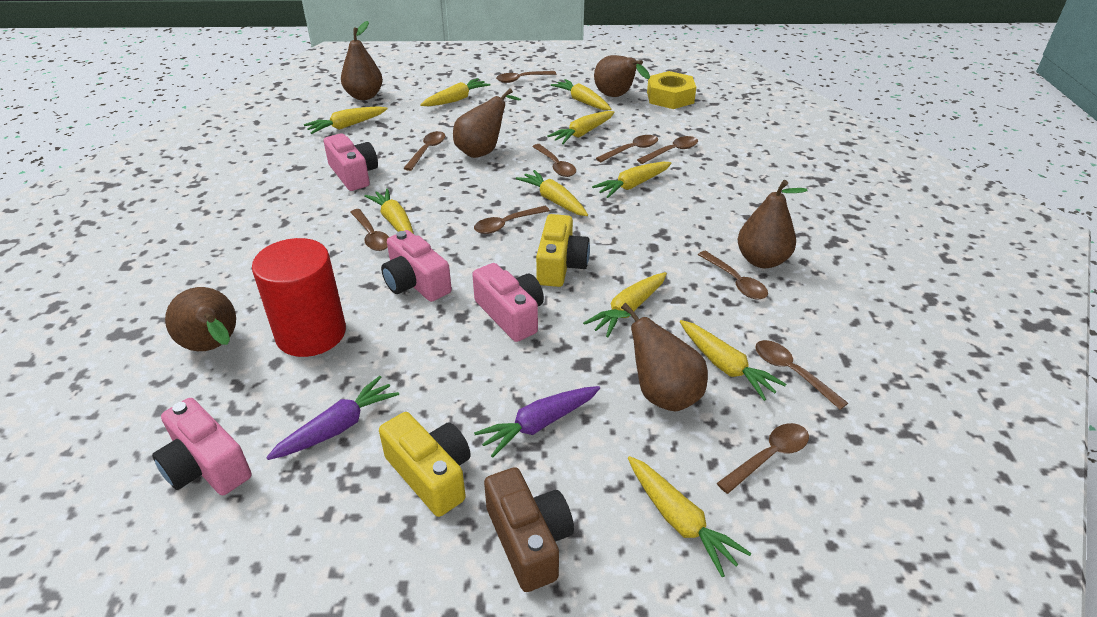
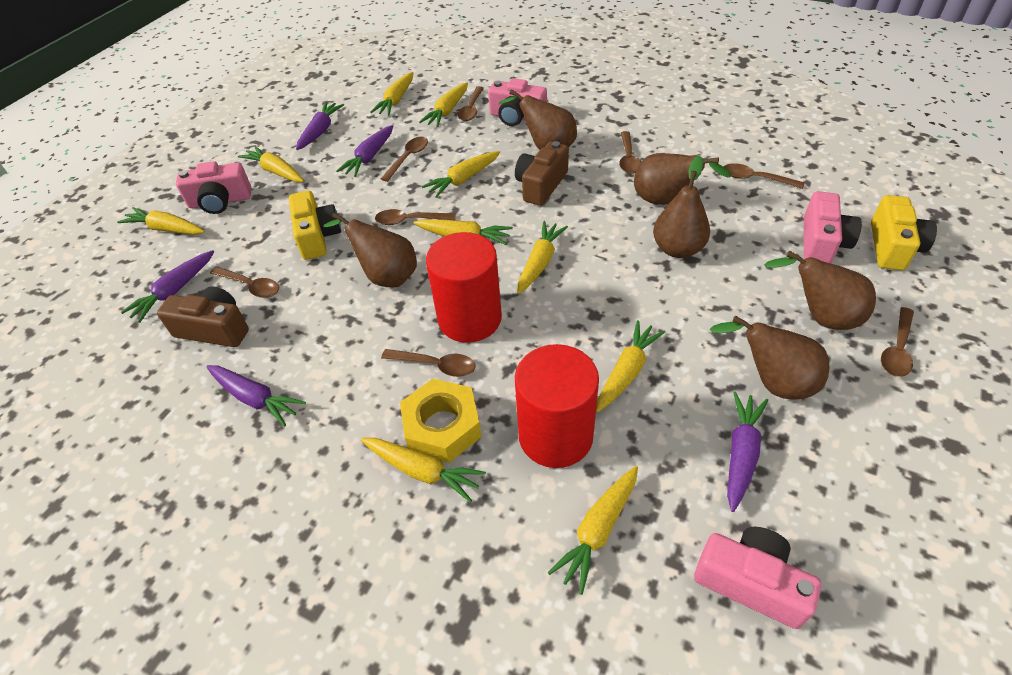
brown camera: [484,467,574,592] = 1 -> [157,286,249,347] [515,141,569,206] = 2
brown spoon: [350,209,389,251] [403,131,445,171] [474,206,550,234] [496,71,556,83] [532,144,576,177] [596,135,658,162] [637,136,698,164] [698,251,768,300] [717,423,809,494] [755,340,848,410] = 10 -> [210,266,279,298] [375,209,456,225] [381,137,428,182] [381,349,475,377] [457,86,484,121] [619,131,641,174] [724,163,804,189] [881,307,914,377] = 8
purple carrot: [266,376,399,460] [474,386,600,458] = 2 -> [121,250,214,323] [206,365,306,427] [296,102,344,150] [336,125,393,177] [727,391,768,512] = 5
red cylinder: [252,238,346,357] = 1 -> [426,232,502,343] [515,344,599,468] = 2

